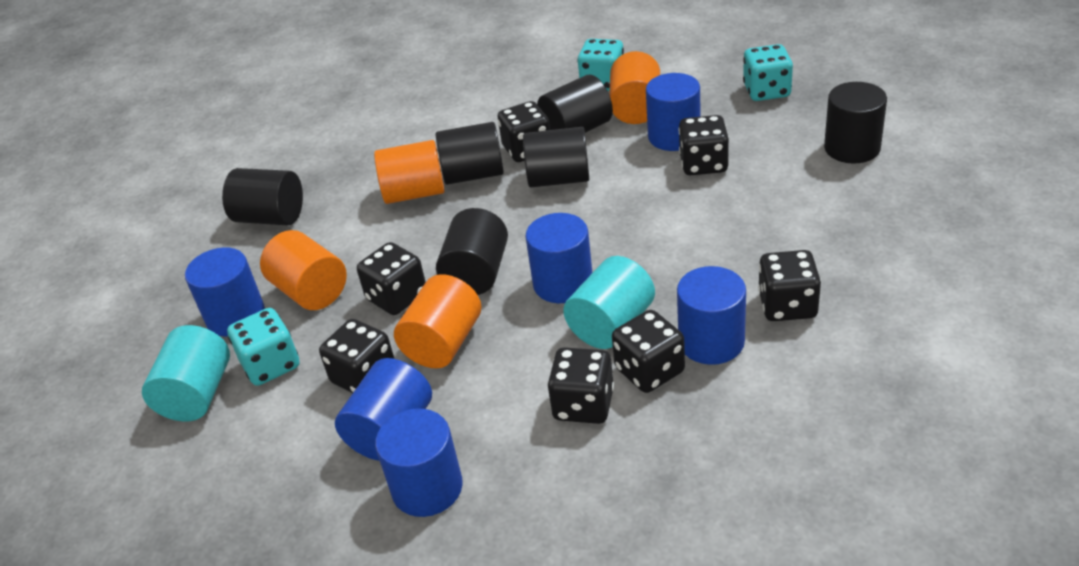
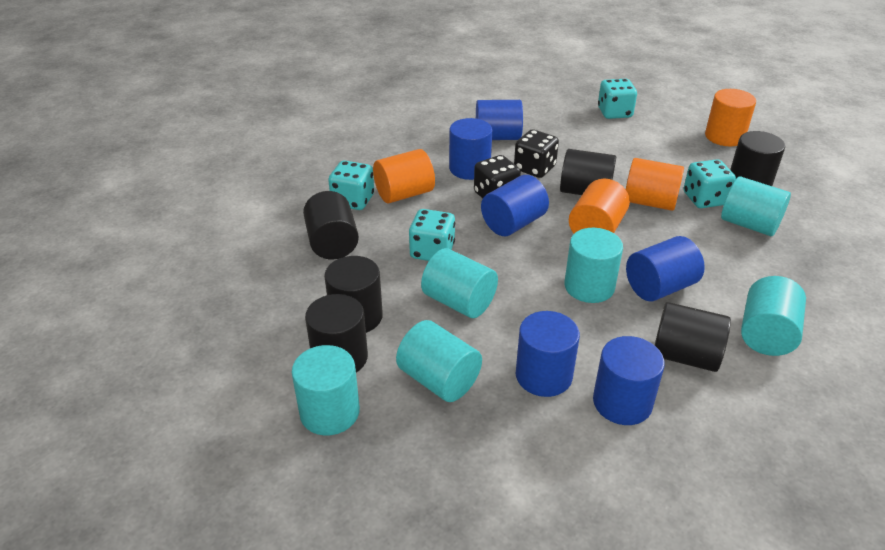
black dice: [319,319,394,393] [357,242,426,315] [497,101,550,162] [548,347,614,424] [612,310,685,393] [678,115,729,175] [758,250,821,321] = 7 -> [474,155,521,199] [514,129,559,178] = 2
turquoise cylinder: [142,325,230,421] [563,256,655,349] = 2 -> [292,345,360,436] [396,320,482,402] [421,248,498,318] [564,228,623,303] [721,176,791,236] [741,276,806,356] = 6
turquoise dice: [227,308,300,386] [578,39,624,91] [743,44,793,101] = 3 -> [328,160,374,210] [409,209,455,261] [598,79,637,119] [684,159,736,208] = 4

